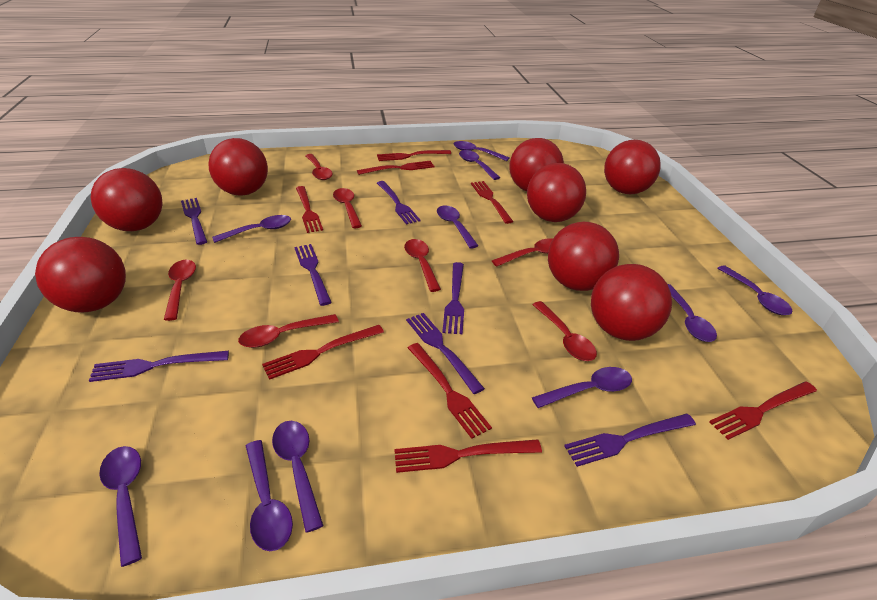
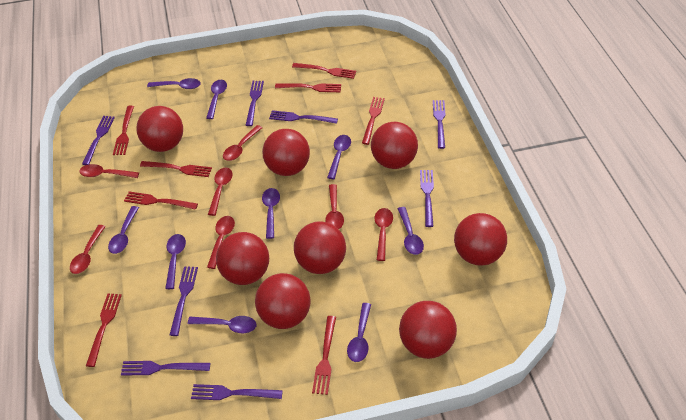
purple fork: [89,351,229,382] [181,198,207,245] [294,244,332,306] [377,181,421,224] [406,313,485,394] [442,262,464,334] [564,414,696,467] = 7 -> [82,116,115,165] [121,361,210,375] [170,266,198,336] [191,384,283,400] [246,81,264,126] [269,110,338,124] [420,170,434,227] [433,100,445,149] = 8
purple spoon: [99,446,142,567] [212,215,291,243] [246,440,293,551] [272,421,324,533] [437,205,478,249] [453,141,510,161] [459,150,500,180] [532,367,632,408] [668,284,717,342] [717,265,792,315] = 10 -> [108,206,139,254] [147,78,201,89] [165,234,186,289] [187,316,256,333] [206,80,227,119] [262,188,280,239] [327,135,351,179] [347,303,371,362] [398,207,424,255] = 9

